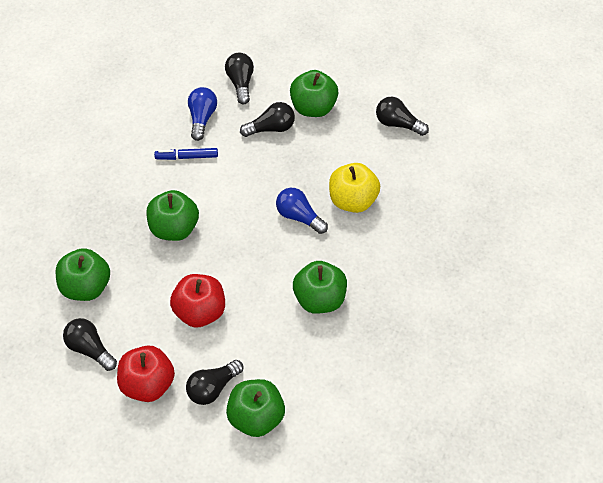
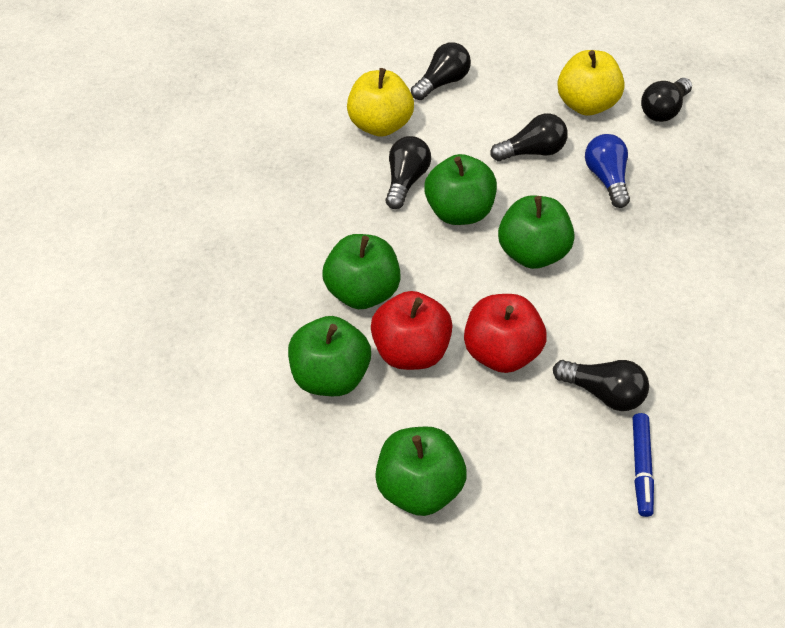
blue light bulb: [188,87,217,141] [276,188,328,234] = 2 -> [585,134,630,208] = 1
yellow apple: [329,163,380,213] = 1 -> [347,68,414,137] [557,50,625,116] = 2

